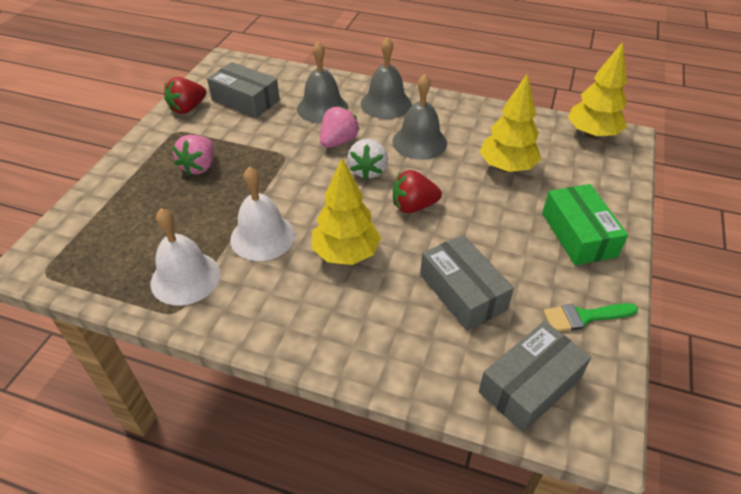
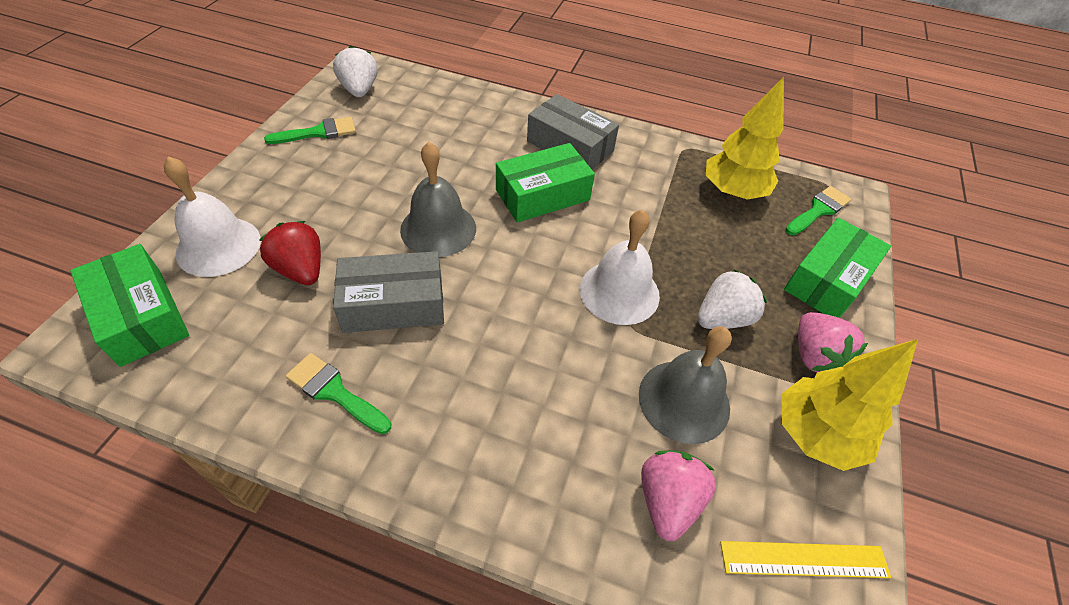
green box: [542,184,628,265] = 1 -> [70,244,189,367] [496,143,595,223] [784,218,891,318] = 3
green brush: [543,303,638,332] = 1 -> [264,117,356,144] [286,353,391,434] [785,186,851,235] = 3
grey bell: [297,41,348,124] [361,37,412,119] [392,74,447,160] = 3 -> [400,142,476,257] [639,326,732,444] = 2
grey box: [207,62,280,118] [420,235,514,331] [479,321,591,432] = 3 -> [333,251,444,333] [527,94,619,170] = 2
red strawberry: [164,77,206,114] [393,170,442,213] = 2 -> [259,221,321,285] = 1
white strawberry: [347,139,388,180] = 1 -> [333,45,378,97] [697,269,767,329] = 2
yellow ruler: none = 0 -> [720,541,891,578] = 1
yellow tree: [312,158,381,265] [480,73,541,172] [568,42,627,139] = 3 -> [706,77,784,200] [782,339,918,471] = 2

